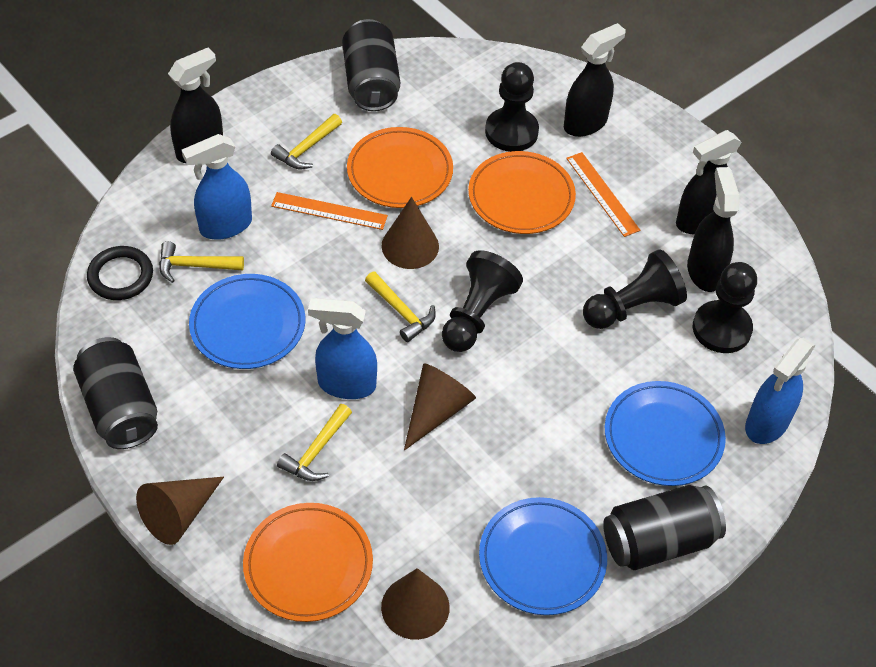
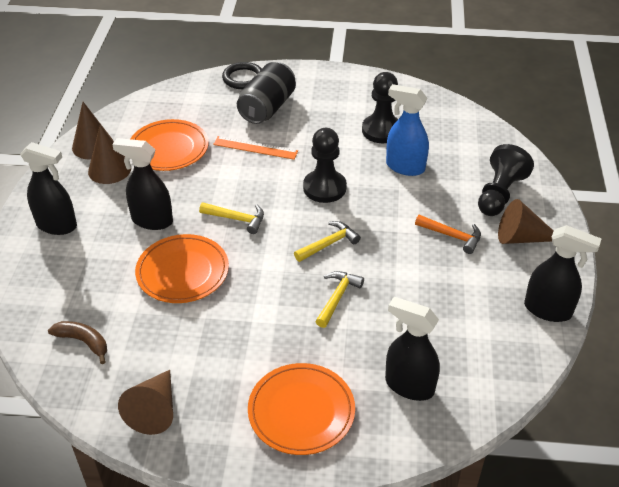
black can: [73,337,158,449] [342,19,400,111] [603,485,726,570] = 3 -> [237,62,296,124] = 1
black pawn: [442,250,523,352] [485,62,539,152] [583,249,687,329] [693,262,757,353] = 4 -> [303,128,347,203] [362,72,398,143] [478,144,534,216] = 3
blue plate: [189,274,305,369] [479,497,607,615] [605,381,726,486] = 3 -> none = 0
blue spray bottle: [182,134,252,240] [308,298,377,399] [745,338,815,444] = 3 -> [386,84,429,176] = 1
brown banana: none = 0 -> [48,321,107,364] = 1
orange hammer: none = 0 -> [415,215,481,254] = 1
orange ruler: [271,192,388,230] [566,152,640,237] = 2 -> [213,136,298,160] = 1
yellow hammer: [159,241,244,283] [271,114,342,169] [277,404,352,481] [365,271,436,342] = 4 -> [199,203,264,234] [294,221,361,262] [315,271,364,328] = 3

